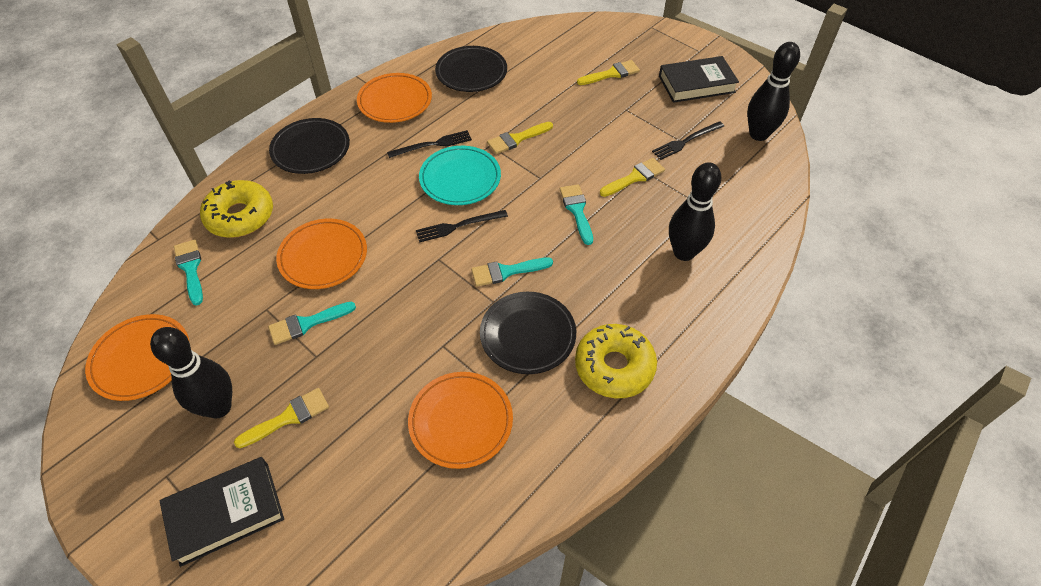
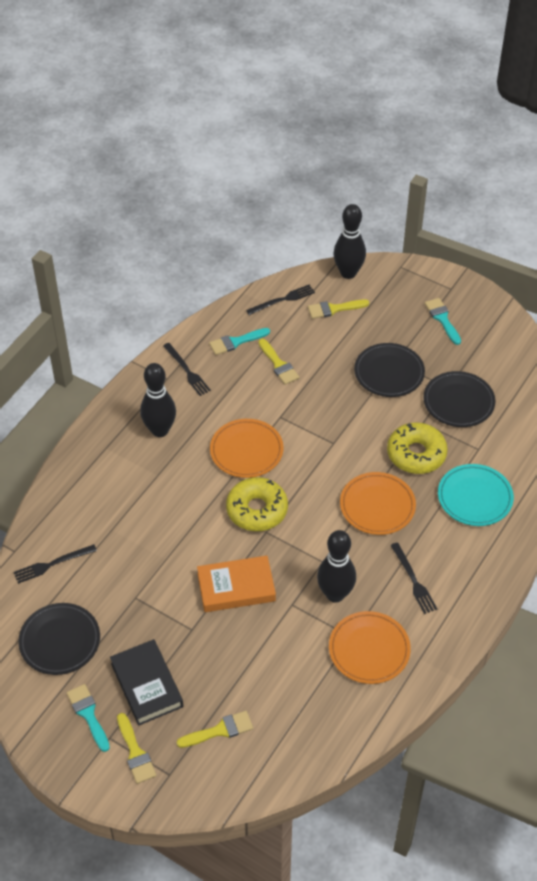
black book: [160,457,284,567] [659,56,739,103] = 2 -> [110,639,183,726] = 1
black fork: [387,130,472,158] [416,210,508,243] [652,121,724,160] = 3 -> [13,544,97,584] [163,343,211,396] [246,285,315,315] [390,542,437,614] = 4
orange book: none = 0 -> [197,556,276,612] = 1
orange plate: [85,314,189,401] [276,219,367,289] [357,73,432,123] [408,372,513,469] = 4 -> [210,419,284,478] [329,611,411,684] [340,472,416,535] = 3
turquoise brush: [174,240,203,306] [268,302,356,345] [471,258,553,286] [560,184,593,245] = 4 -> [67,684,110,752] [209,328,270,355] [425,298,461,345] = 3

